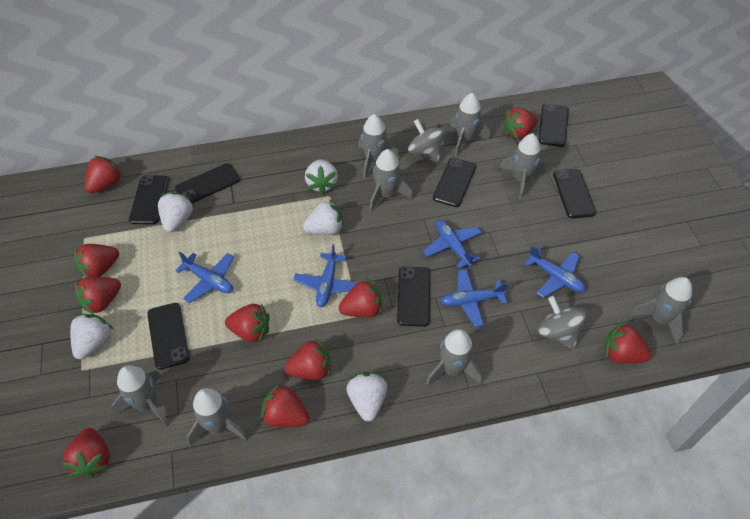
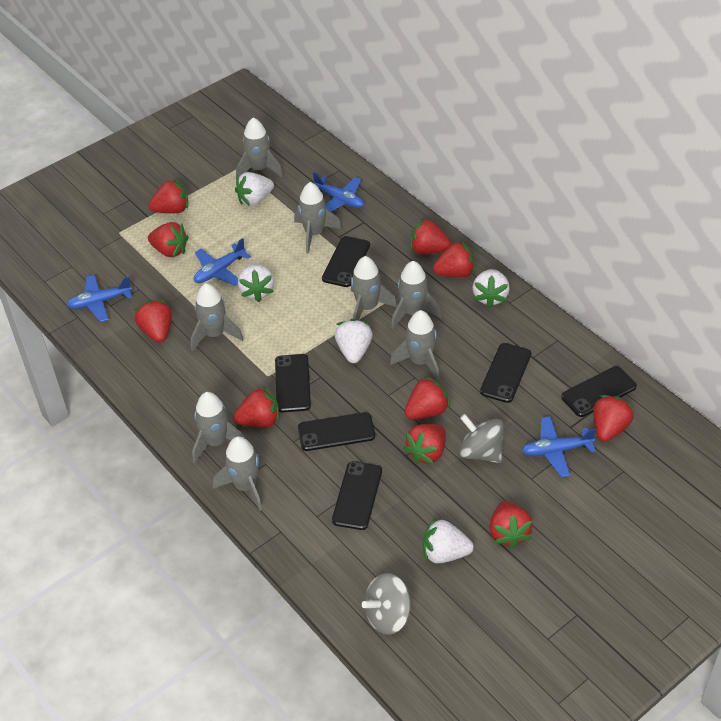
black phone: [129,175,169,224] [147,303,190,370] [175,163,240,203] [397,267,430,327] [433,158,476,207] [538,104,569,147] [553,169,596,218] = 7 -> [275,354,311,412] [298,412,375,451] [322,236,370,287] [332,461,382,530] [480,343,531,403] [561,366,637,417] = 6
blue plane: [175,252,234,303] [293,244,358,307] [423,220,482,269] [440,269,508,328] [524,246,585,298] = 5 -> [67,275,132,322] [194,238,251,286] [313,172,364,212] [522,416,596,477] = 4

